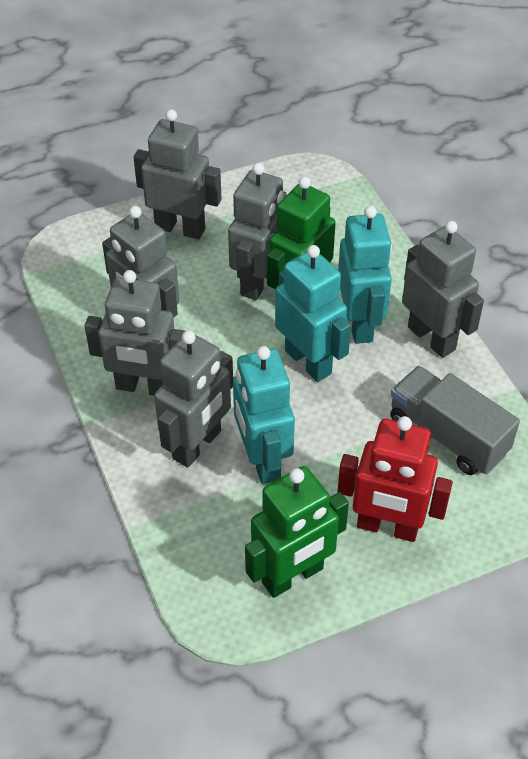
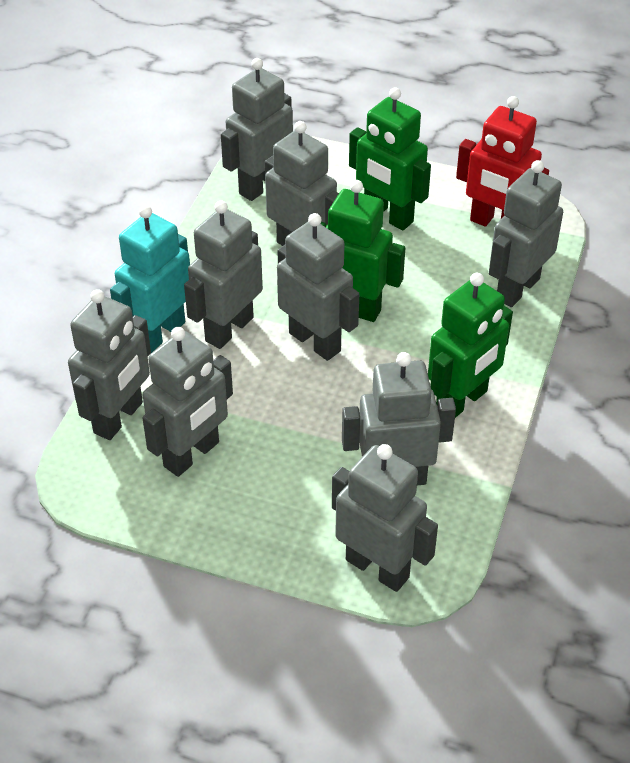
green robot: [245,466,349,598] [267,176,336,290] = 2 -> [320,180,405,322] [349,87,431,230] [428,273,513,418] = 3
grey robot: [85,270,185,396] [102,206,179,318] [133,109,222,239] [154,330,233,468] [228,163,287,300] [402,221,484,358] = 6 -> [68,289,151,440] [142,327,233,477] [184,200,263,349] [221,58,293,201] [265,121,339,246] [277,213,359,361] [332,444,438,592] [342,352,456,485] [489,160,563,307] = 9
grey truck: [390,366,520,475] = 1 -> none = 0
turquoise robot: [233,346,295,484] [275,245,351,382] [338,206,392,344] = 3 -> [110,205,190,353] = 1

